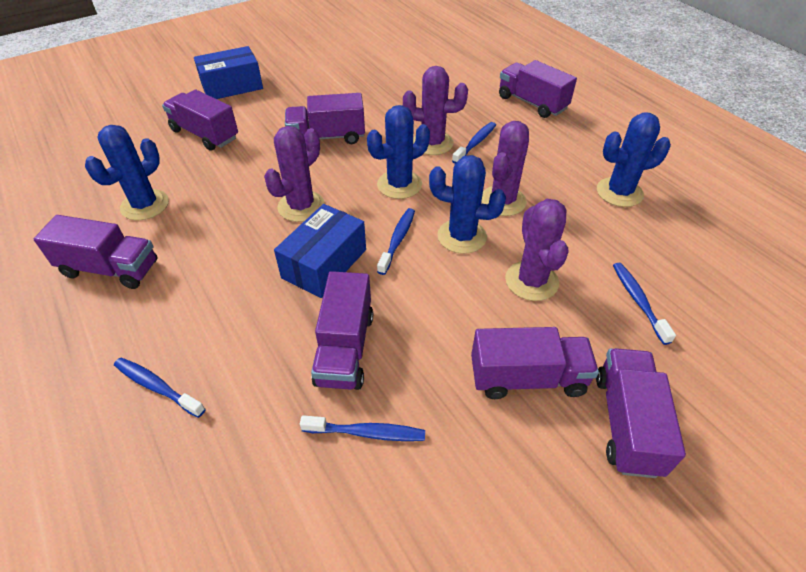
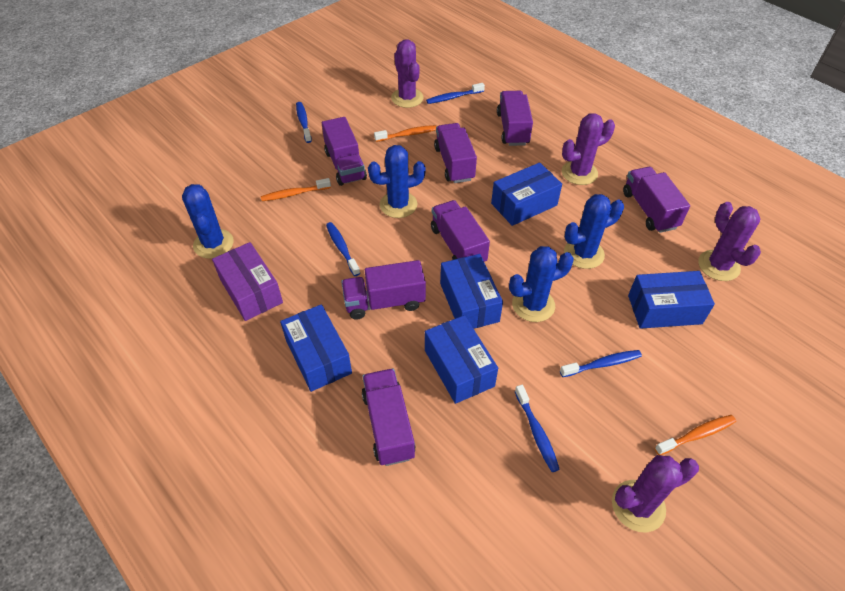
blue box: [194,46,263,99] [274,204,366,298] = 2 -> [280,304,352,392] [425,315,498,404] [440,254,503,329] [491,163,562,226] [628,271,715,329] = 5
orange toothbrush: none = 0 -> [261,178,331,201] [374,125,437,142] [655,415,736,455] = 3
purple box: none = 0 -> [212,242,283,321] = 1

